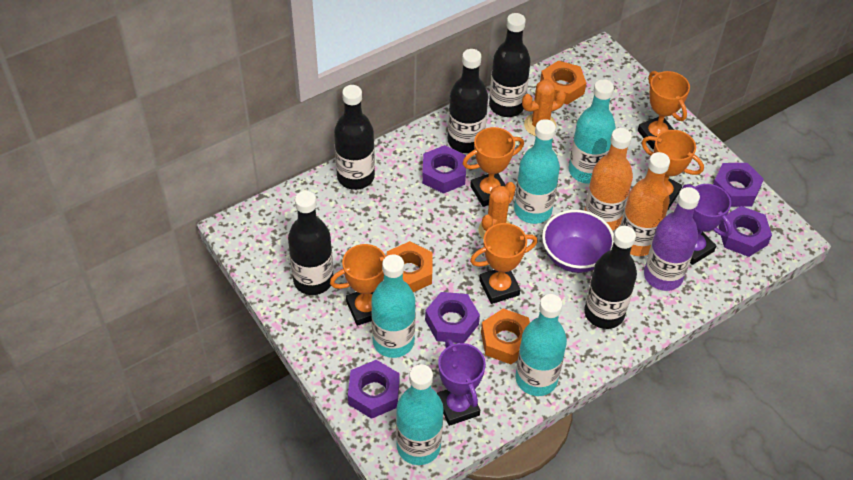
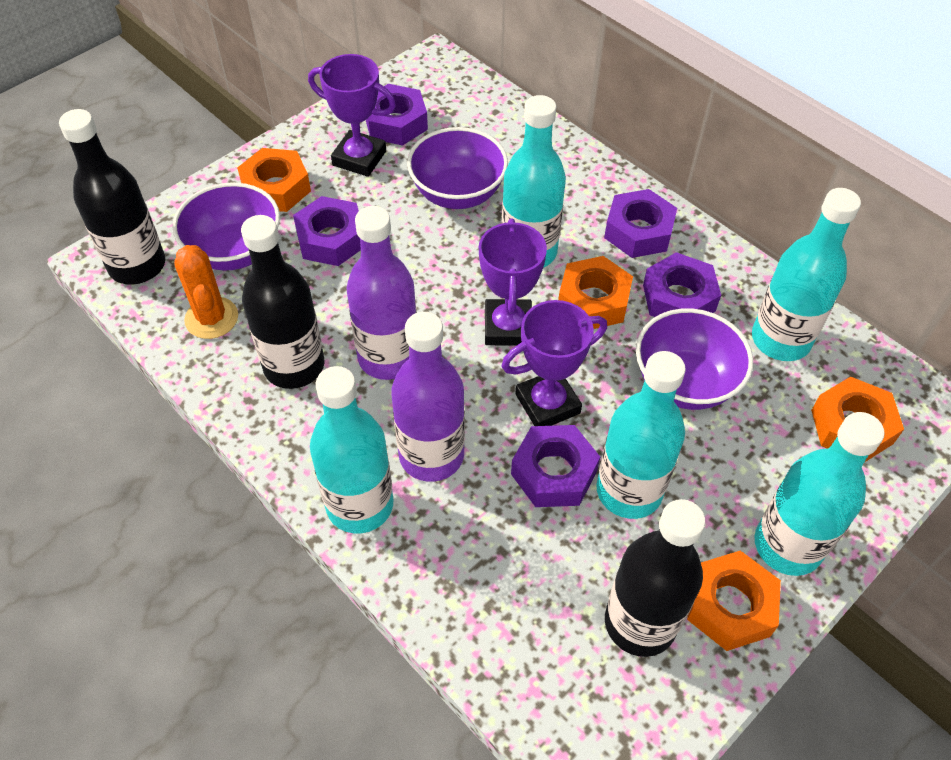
black bottle: [288,191,333,295] [334,85,375,190] [448,49,488,153] [489,13,531,117] [584,226,637,329] = 5 -> [59,109,165,285] [241,215,324,389] [605,499,705,657] = 3
orange bottle: [584,128,633,231] [620,152,670,256] = 2 -> none = 0
orange cactus: [479,182,516,240] [522,79,566,136] = 2 -> [174,245,238,339] = 1
orange nut: [387,241,433,292] [481,308,530,364] [540,61,586,105] = 3 -> [237,148,311,212] [558,256,633,329] [687,550,781,651] [811,377,904,463] = 4
orange trophy: [330,244,388,326] [463,127,524,207] [470,223,537,304] [638,71,690,149] [642,130,704,209] = 5 -> none = 0
purple bottle: [644,187,700,291] = 1 -> [347,206,417,380] [391,312,465,482] = 2
purple bowl: [542,210,614,273] = 1 -> [172,183,280,271] [407,127,508,209] [636,308,753,410] = 3
purple trophy: [437,339,486,426] [682,184,732,265] = 2 -> [308,54,396,177] [479,218,547,346] [501,300,607,426] = 3

